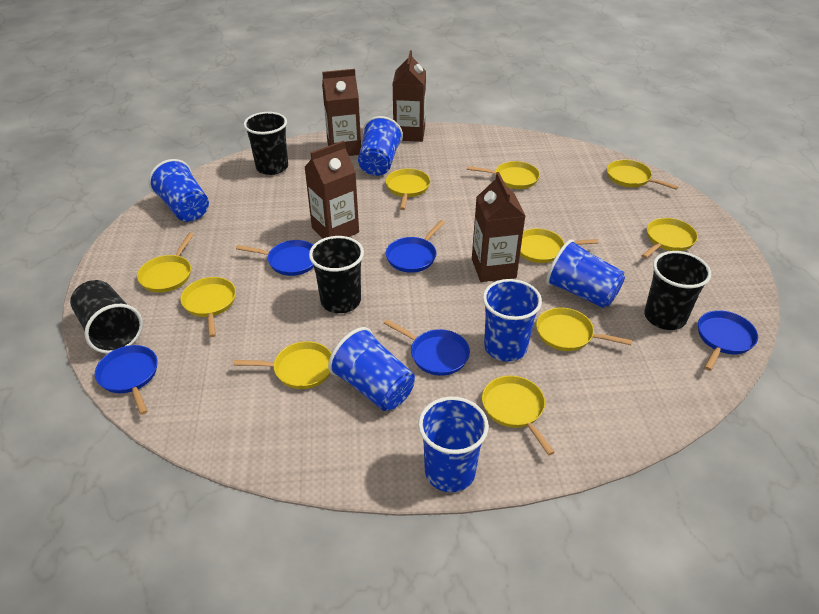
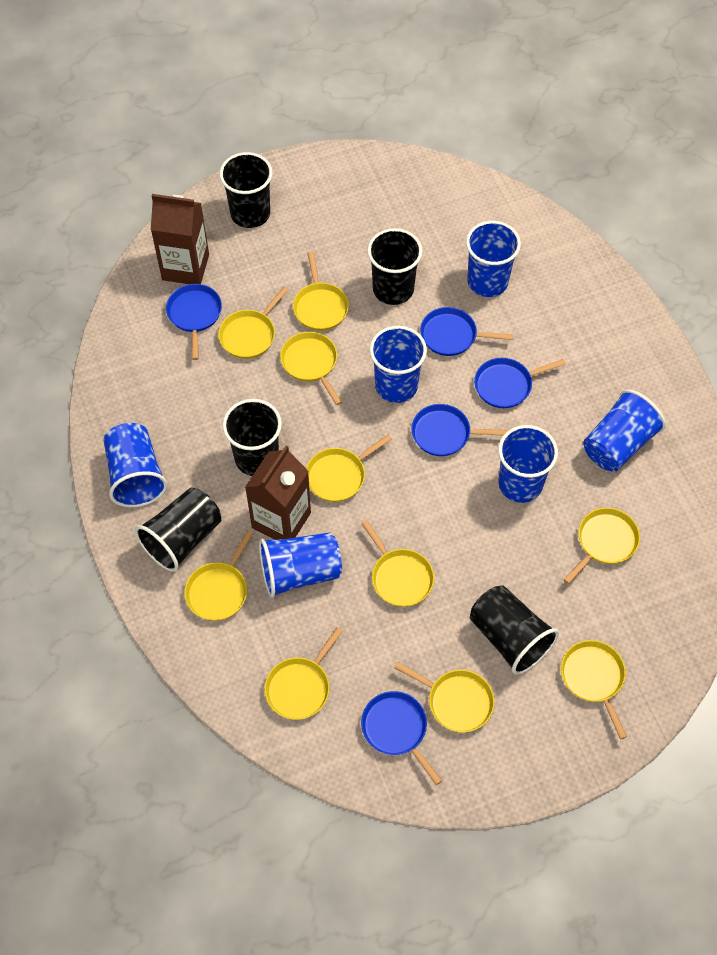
black cup: [70,280,143,354] [244,112,288,175] [309,236,364,313] [644,251,711,330] = 4 -> [135,487,221,572] [219,152,273,228] [223,399,282,476] [367,228,422,305] [470,585,559,675] = 5
brown carton: [304,141,359,238] [322,69,361,156] [393,50,426,142] [472,172,525,282] = 4 -> [151,194,209,284] [245,446,311,540] = 2

